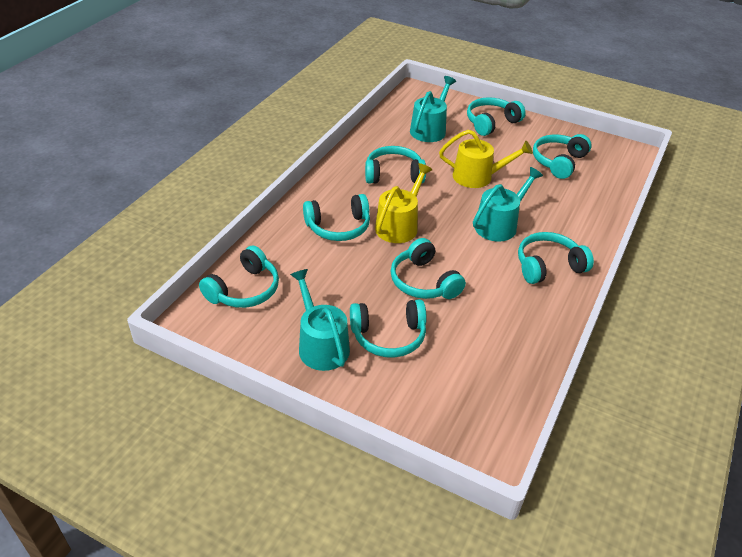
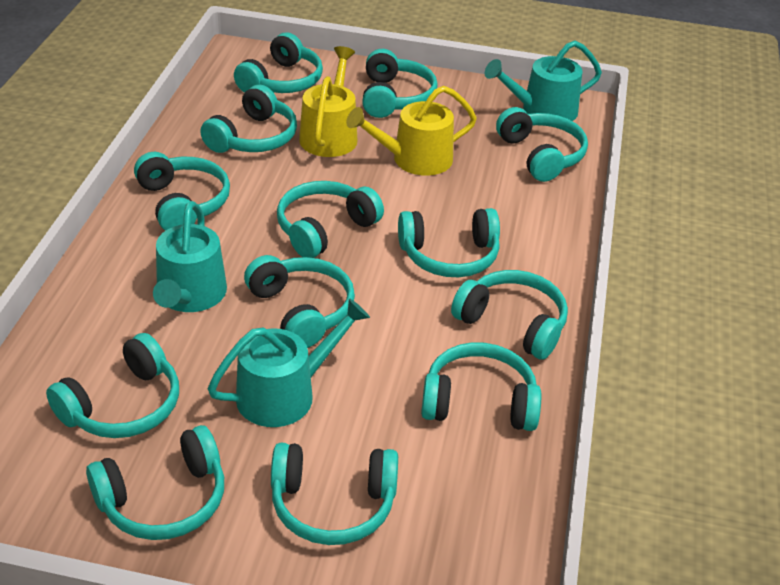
turquoise headphones: [199,246,279,308] [303,194,370,241] [350,299,427,358] [365,146,426,184] [391,238,466,299] [467,97,526,136] [518,232,594,284] [533,134,592,179] = 8 -> [46,333,179,438] [86,425,224,540] [134,152,230,231] [200,85,297,153] [234,32,323,93] [244,255,355,348] [271,443,398,545] [277,181,384,258] [362,49,438,118] [398,208,500,277] [421,342,541,431] [451,270,568,360] [496,107,588,182] = 13

